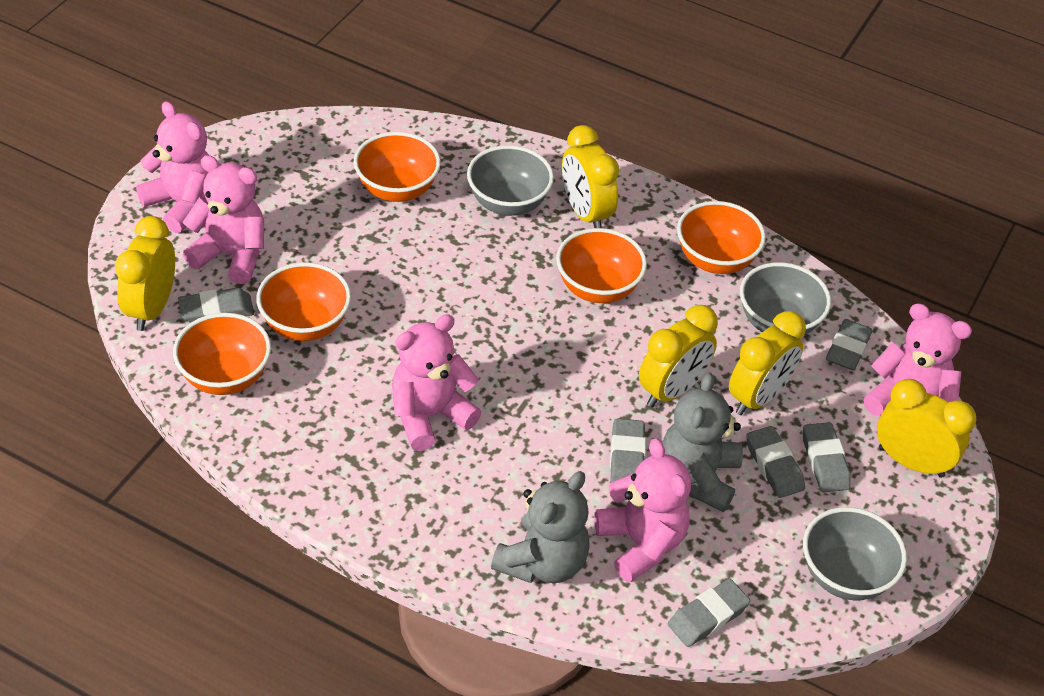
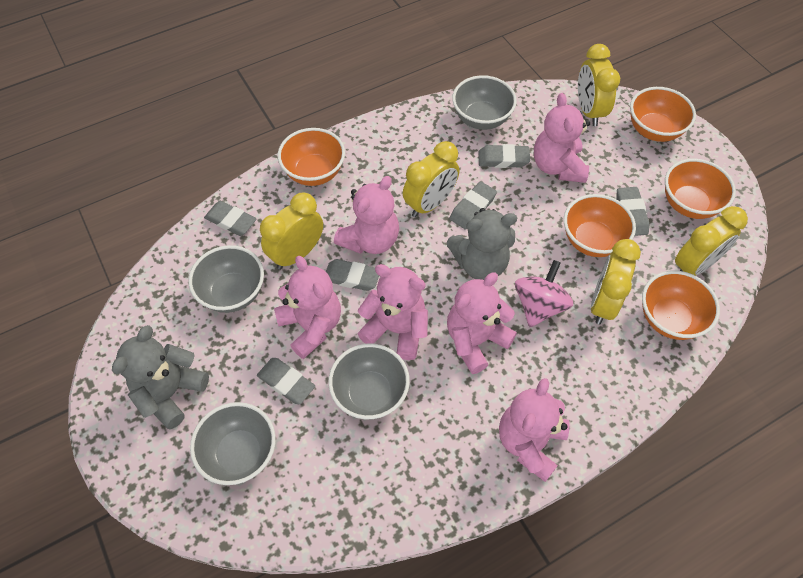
grey bowl: [467,145,554,216] [740,262,831,336] [803,507,907,600] = 3 -> [189,245,264,313] [190,402,276,485] [328,343,410,420] [452,75,517,130] = 4
pink spinning top: none = 0 -> [515,260,573,327] = 1
pink teddy bear: [136,101,209,233] [183,155,264,284] [392,314,481,451] [594,438,691,582] [863,303,972,416] = 5 -> [274,256,341,359] [334,176,399,254] [357,264,428,360] [447,272,517,374] [499,378,570,482] [534,93,590,183] = 6

